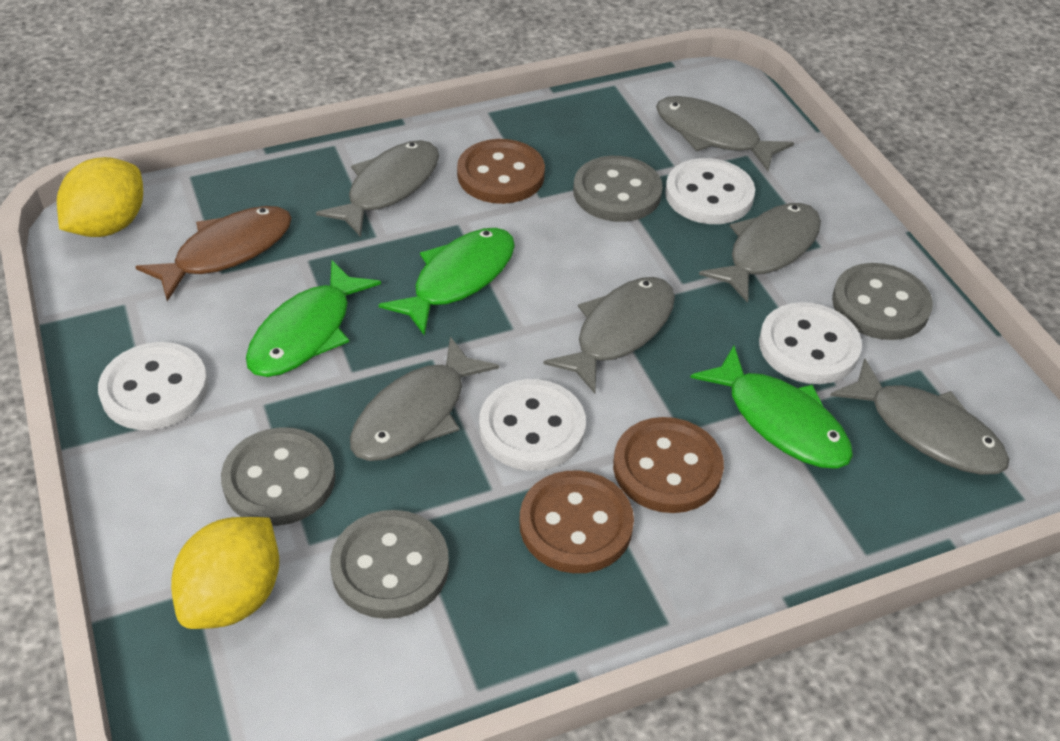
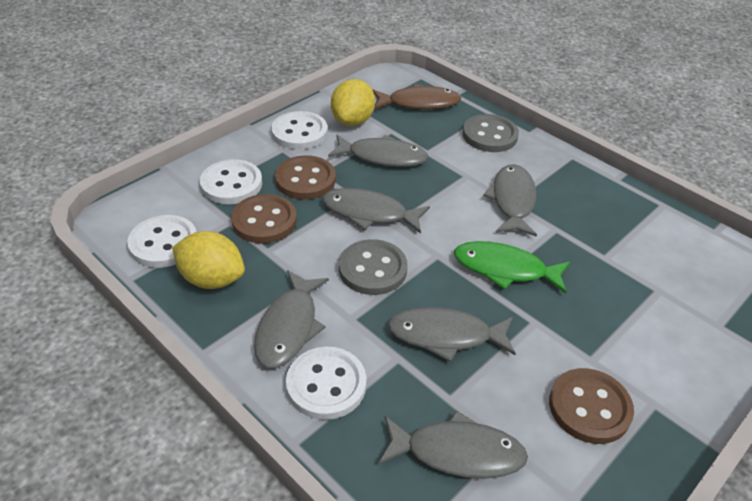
green fish: [246,261,381,377] [379,228,515,336] [690,346,853,469] = 3 -> [454,241,570,293] = 1
grey button: [221,427,335,526] [330,510,449,619] [573,156,663,222] [832,263,933,340] = 4 -> [339,239,408,295] [463,114,519,152] = 2

